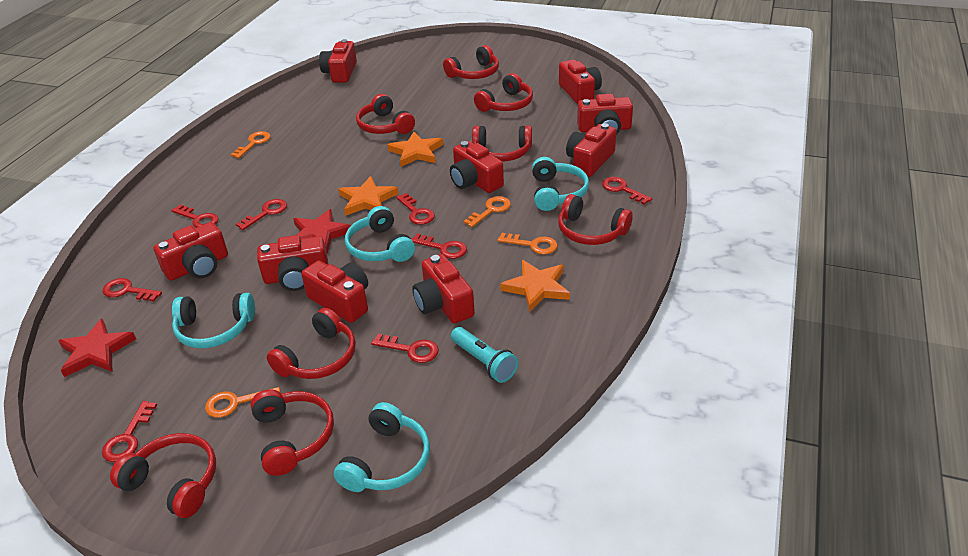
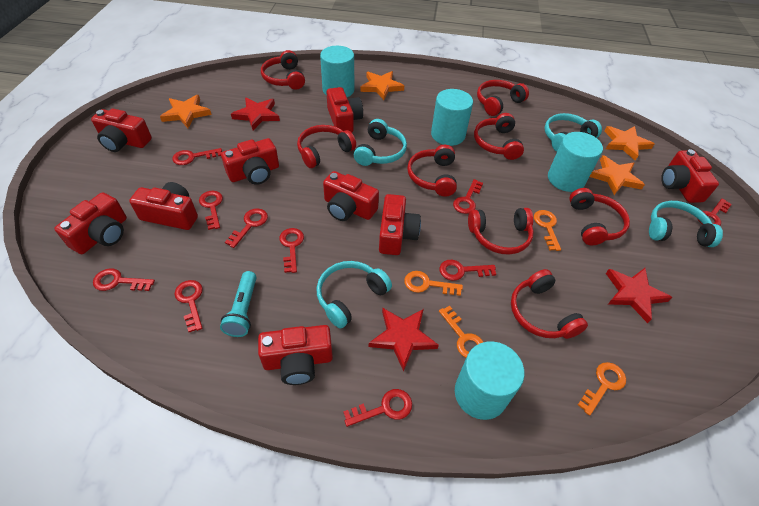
orange star: [338,176,399,216] [387,132,443,167] [500,260,570,312] = 3 -> [160,95,212,128] [360,71,404,100] [590,155,645,195] [605,126,654,161] = 4
red key: [102,401,157,462] [103,278,162,302] [171,204,218,228] [236,199,287,230] [371,334,439,363] [396,193,435,225] [411,234,467,259] [602,177,652,205] = 8 -> [93,268,155,291] [172,148,222,165] [174,280,203,332] [199,191,223,230] [225,208,268,248] [279,228,304,273] [343,389,412,427] [440,260,496,281] [453,179,483,214] [698,198,732,226] = 10
red star: [58,319,136,377] [293,209,351,254] = 2 -> [231,98,280,130] [369,308,439,372] [606,268,672,323] = 3
turquoise cylinder: none = 0 -> [320,46,354,97] [431,89,473,146] [455,341,524,420] [548,132,603,192] = 4

